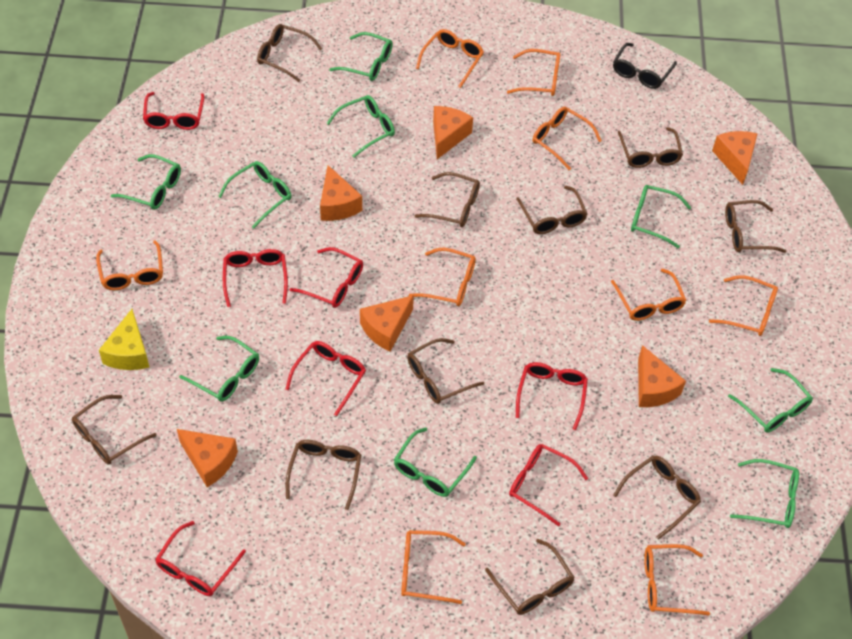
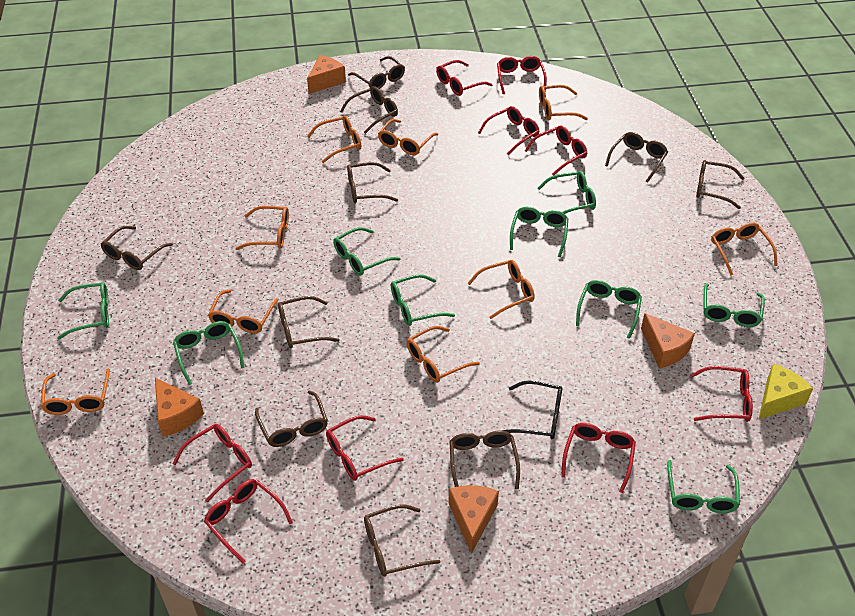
orange cheese: [177,429,238,487] [320,165,362,221] [360,295,414,352] [433,106,473,159] [638,345,686,407] [712,131,758,185] = 6 -> [155,378,204,437] [307,55,346,94] [448,485,499,554] [641,313,695,368] = 4
red glasses: [143,92,205,130] [155,521,246,596] [223,249,288,307] [285,341,366,416] [290,247,363,308] [509,444,588,526] [516,362,588,430] = 7 -> [172,424,252,502] [204,479,293,563] [326,415,404,481] [436,60,493,96] [478,106,540,155] [497,56,547,94] [525,126,587,176] [561,423,636,493] [690,366,753,422] = 9

